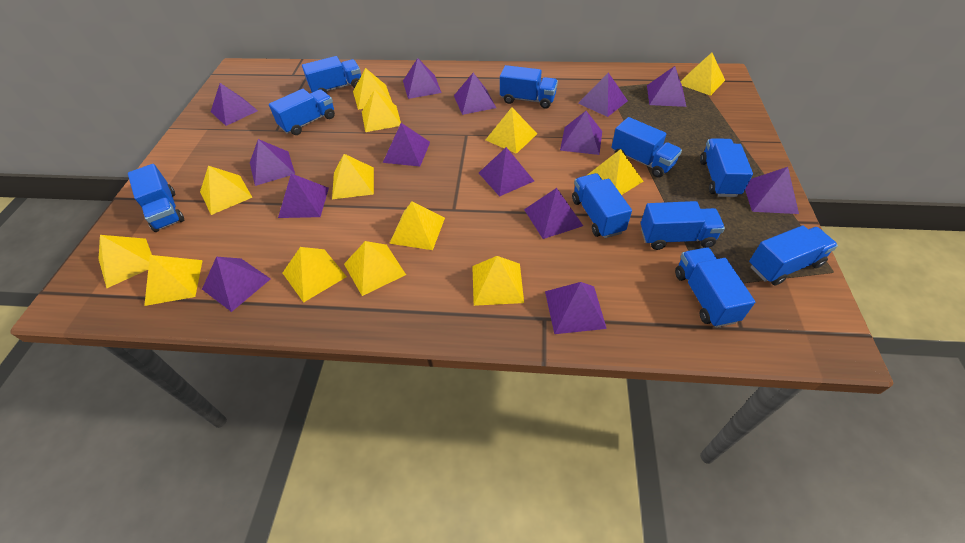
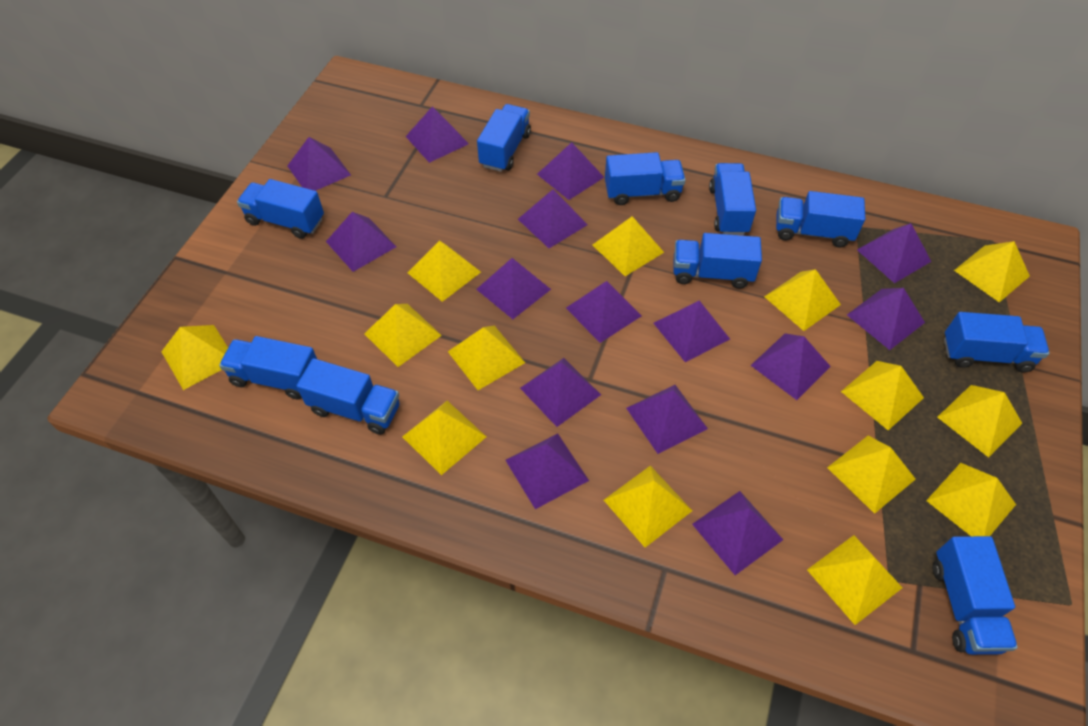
purple pyramid: [202,257,270,312] [211,83,258,126] [250,139,295,186] [278,173,329,218] [383,123,430,167] [403,58,441,99] [454,73,496,115] [479,147,534,197] [524,188,583,239] [545,282,607,334] [560,111,602,155] [578,72,628,117] [647,66,687,107] [745,167,799,214] = 14 -> [287,137,351,191] [326,212,396,272] [405,106,469,163] [476,258,551,319] [505,434,589,509] [518,189,588,248] [520,358,601,427] [537,142,604,200] [566,281,642,343] [626,385,708,454] [653,301,730,362] [692,491,783,575] [750,334,831,400] [847,288,925,350] [857,223,931,283] = 15
yellow pyramid: [99,235,152,288] [144,255,203,306] [200,166,253,215] [283,247,347,303] [332,154,374,199] [344,241,406,296] [353,68,392,110] [362,89,401,132] [389,201,445,250] [472,256,524,306] [486,107,537,154] [588,149,643,195] [680,53,725,96] = 13 -> [161,325,228,390] [364,304,442,367] [402,401,486,475] [408,241,481,302] [448,325,525,390] [593,216,664,276] [604,466,692,548] [764,269,841,331] [807,535,903,625] [827,436,916,514] [841,361,924,430] [926,463,1016,536] [937,385,1022,457] [954,241,1030,302] = 14

